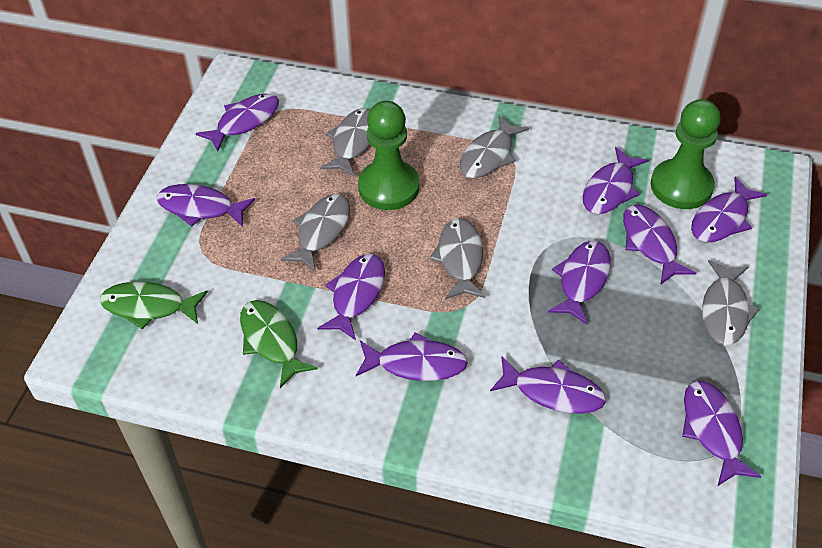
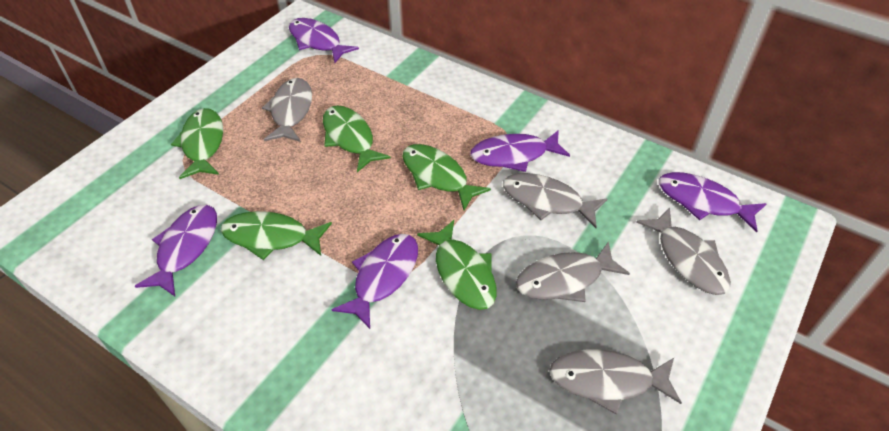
green fish: [100,282,208,329] [240,300,318,388] = 2 -> [171,108,223,179] [221,211,332,260] [323,105,391,172] [403,144,491,211] [417,220,497,310] = 5
green pawn: [358,101,419,210] [651,99,721,209] = 2 -> none = 0
purple fish: [156,184,255,227] [195,94,279,152] [317,254,385,340] [356,332,468,381] [490,357,606,414] [548,240,611,325] [583,147,648,214] [623,205,696,284] [682,381,762,486] [691,177,767,242] = 10 -> [135,205,217,296] [289,18,359,63] [331,234,418,329] [470,130,570,172] [659,172,766,233] = 5

